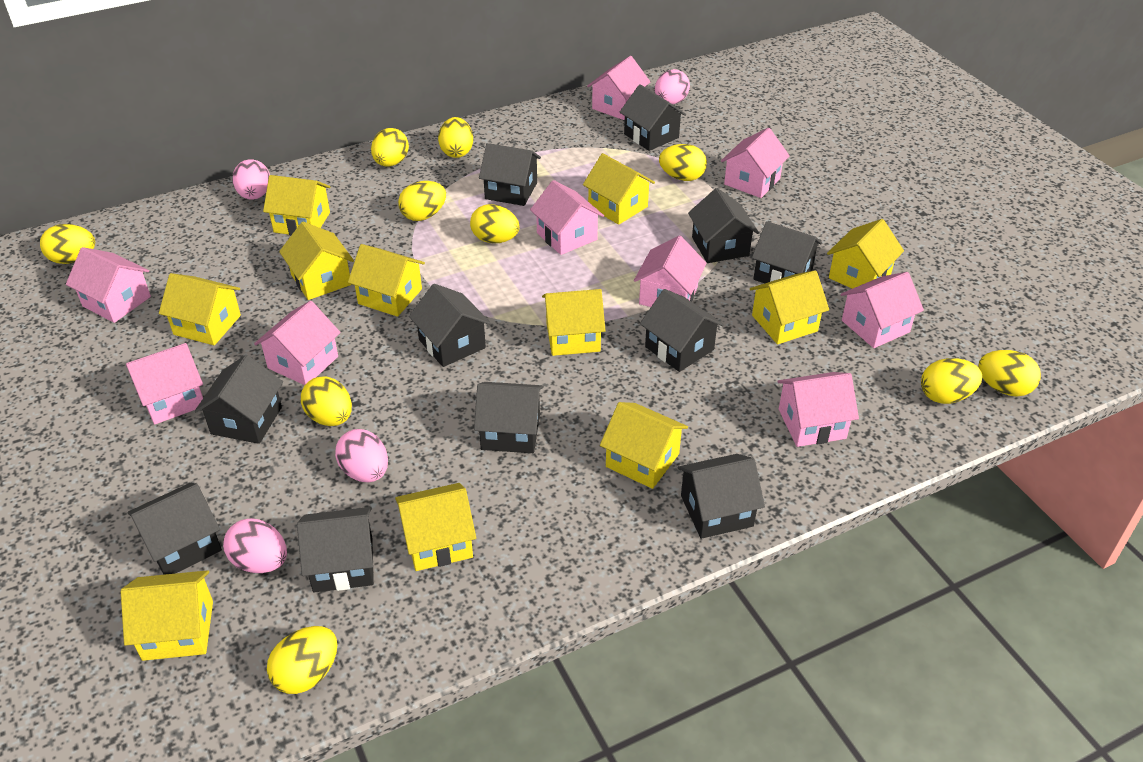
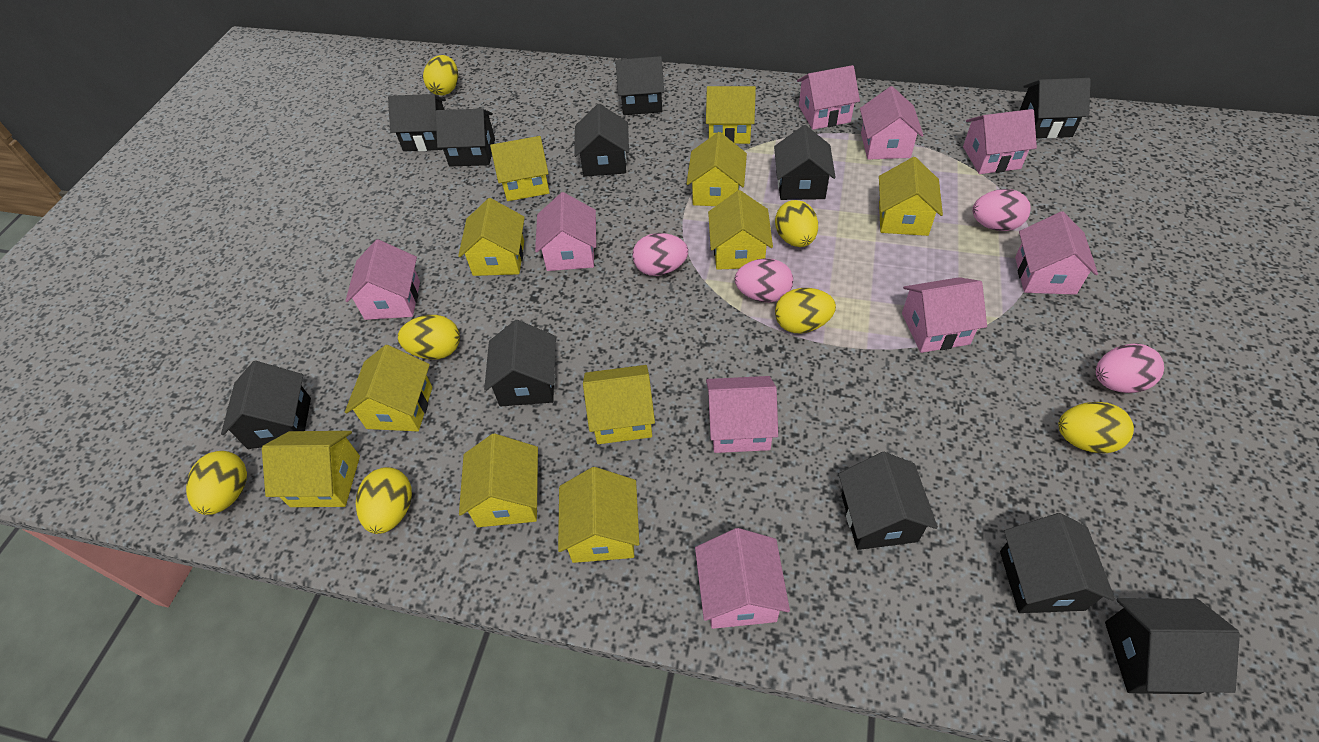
yellow egg: [40,224,95,264] [267,626,337,694] [301,376,352,426] [371,128,409,166] [398,181,446,221] [438,117,473,158] [470,204,520,243] [659,144,707,181] [921,358,982,404] [978,350,1041,397] = 10 -> [186,451,247,515] [356,467,412,534] [398,315,460,360] [423,55,458,96] [775,200,818,247] [775,288,836,333] [1058,402,1134,454] = 7

